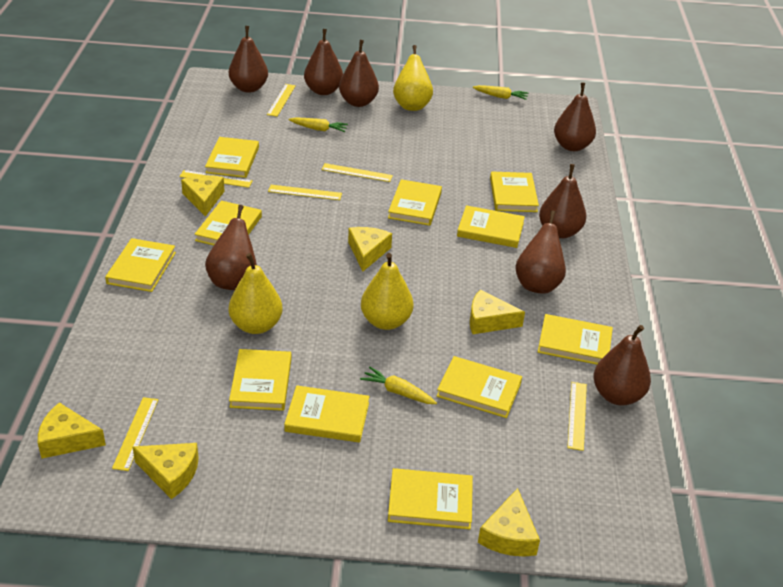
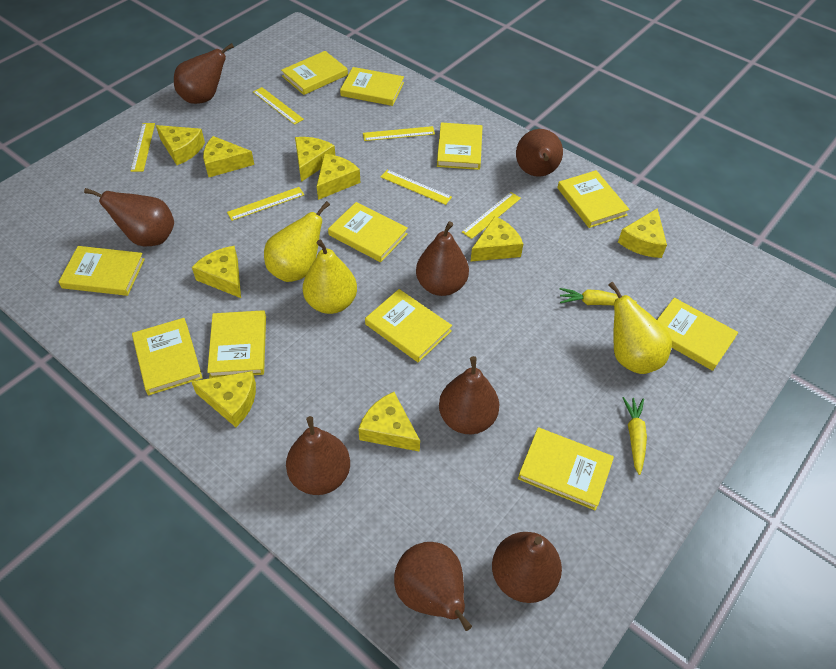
yellow carrot: [289,117,348,132] [360,367,437,404] [473,85,528,100] = 3 -> [560,288,637,305] [622,397,647,475] = 2
yellow cheese: [38,402,106,459] [133,443,199,499] [181,175,225,217] [348,227,392,272] [470,289,525,334] [478,488,540,556] = 6 -> [156,125,205,165] [191,371,256,427] [192,246,241,298] [203,136,254,177] [295,137,335,182] [317,154,360,200] [358,392,420,452] [470,216,523,262] [618,208,667,258] = 9

